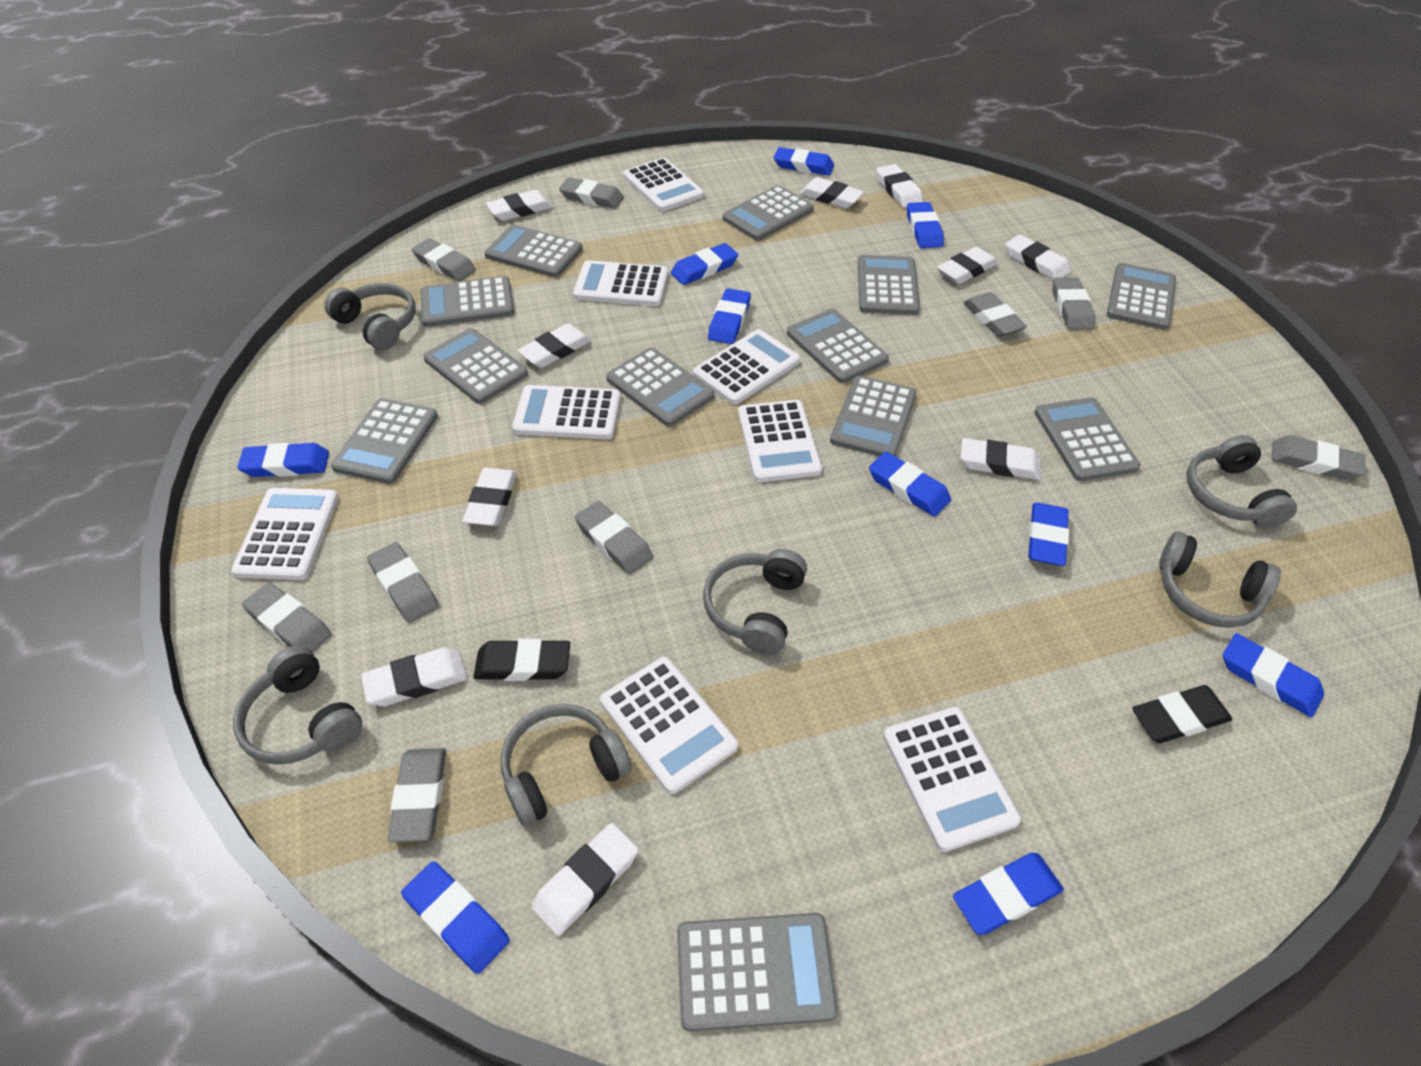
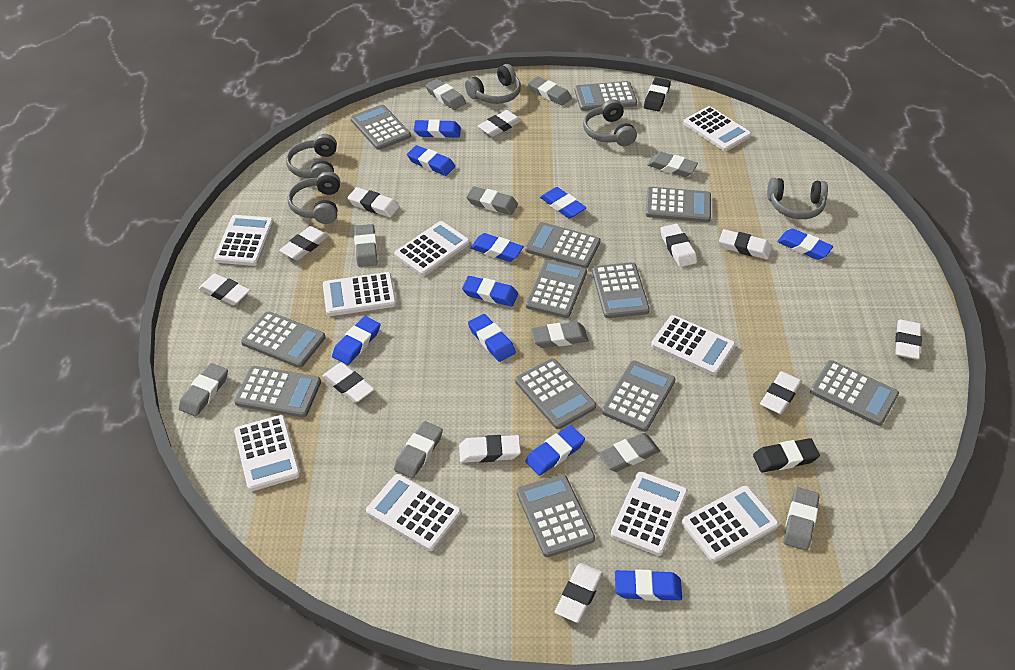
grey eraser: [242,582,332,652] [367,542,439,623] [388,748,446,842] [412,238,476,281] [559,177,624,209] [575,501,653,574] [963,292,1027,337] [1052,277,1095,330] [1272,435,1365,480] = 9 -> [179,363,228,416] [354,224,378,267] [394,421,443,479] [425,79,466,110] [466,186,518,215] [528,76,572,106] [531,322,589,348] [598,433,660,472] [647,151,698,177] [783,487,820,551] = 10
grey headphones: [233,645,362,765] [324,283,416,350] [501,704,631,827] [703,549,807,655] [1159,532,1281,628] [1187,435,1297,528] = 6 -> [286,134,337,178] [288,171,340,224] [465,64,521,104] [583,99,637,146] [767,178,828,219] = 5
white calculator: [231,488,338,580] [512,385,621,439] [573,260,668,306] [600,657,738,794] [623,158,704,212] [693,329,800,405] [738,400,822,482] [883,707,1021,852] = 8 -> [214,215,274,266] [234,415,300,491] [323,272,396,316] [366,474,461,551] [394,221,470,276] [611,472,688,556] [651,315,735,375] [682,486,779,562] [683,106,752,151] = 9
white eraser: [361,647,467,707] [462,468,517,526] [486,190,553,221] [518,323,592,368] [531,823,638,936] [799,177,864,209] [876,164,923,208] [937,247,998,284] [961,438,1041,480] [1006,235,1071,280] = 10 -> [199,274,250,305] [279,226,329,260] [323,363,374,403] [348,187,399,218] [459,435,521,463] [478,110,522,137] [555,563,603,623] [660,224,697,267] [719,229,772,260] [760,371,802,414] [895,320,922,360] = 11

